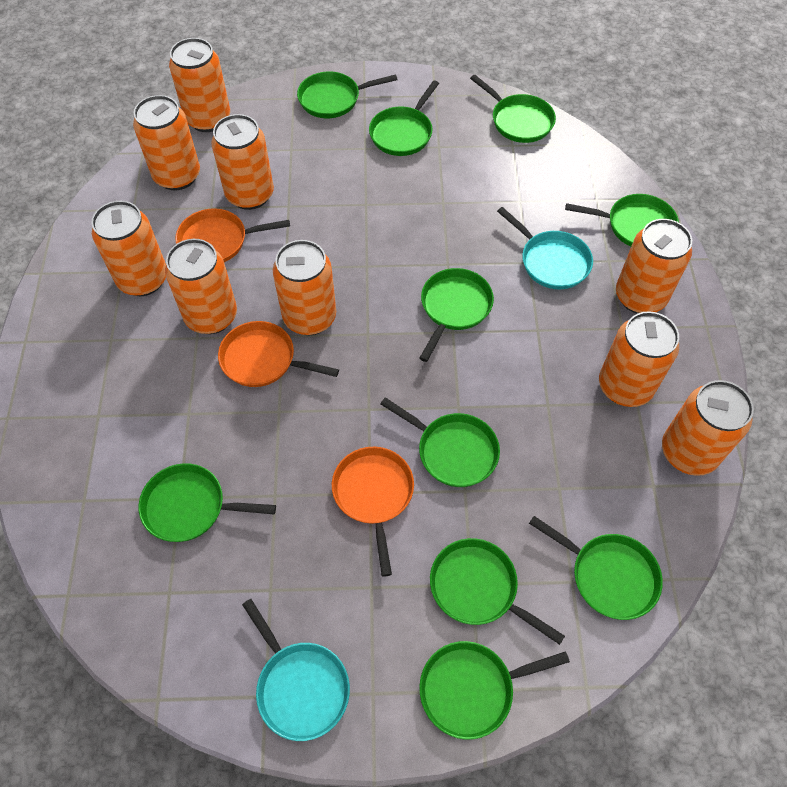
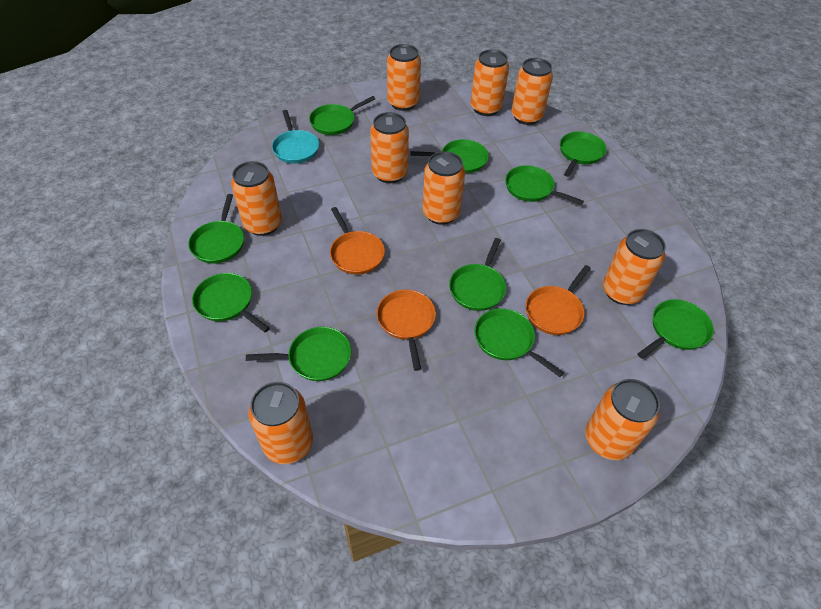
turquoise pan: [242,599,350,741] [497,207,593,289] = 2 -> [272,110,319,164] = 1

